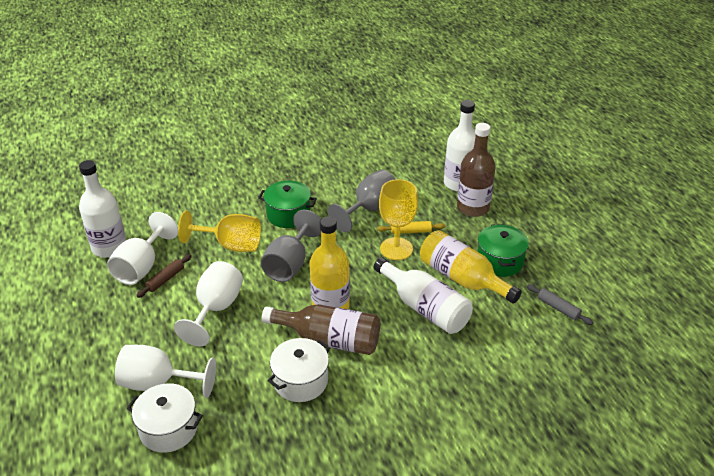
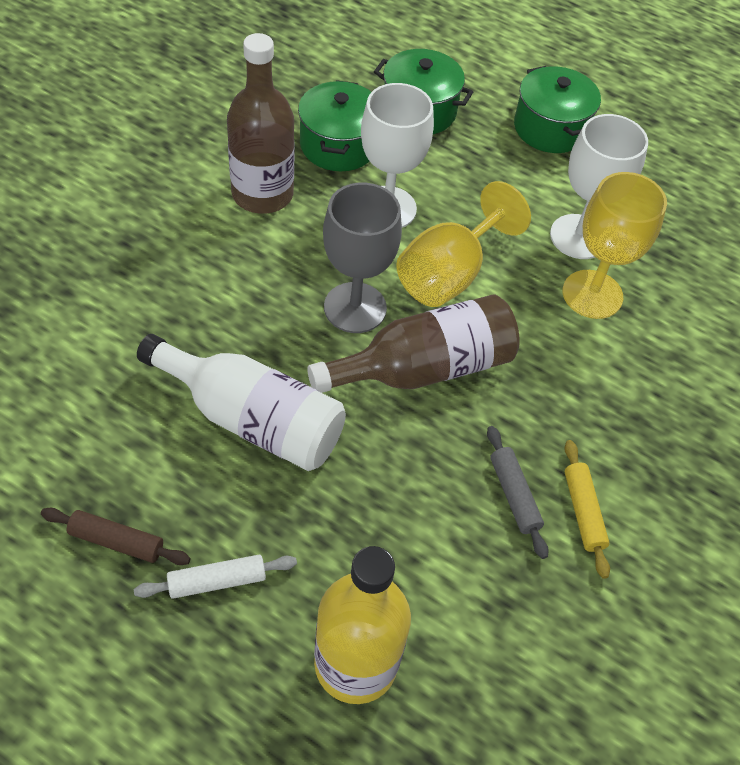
green pot: [258,180,317,228] [477,224,529,277] = 2 -> [298,80,371,171] [374,49,473,134] [514,66,601,153] = 3
grey goblet: [261,210,321,282] [328,170,395,232] = 2 -> [323,182,402,333] = 1
white bottle: [79,160,126,258] [374,257,473,334] [444,100,476,192] = 3 -> [137,334,346,471] = 1
white goblet: [107,212,178,285] [115,345,216,398] [174,261,243,346] = 3 -> [361,83,434,228] [550,114,648,259] = 2
white pot: [127,383,203,453] [268,338,330,402] = 2 -> none = 0
white rolling pin: none = 0 -> [134,555,297,599] = 1
yellow bottle: [309,216,350,309] [420,230,522,304] = 2 -> [314,546,411,704] = 1

